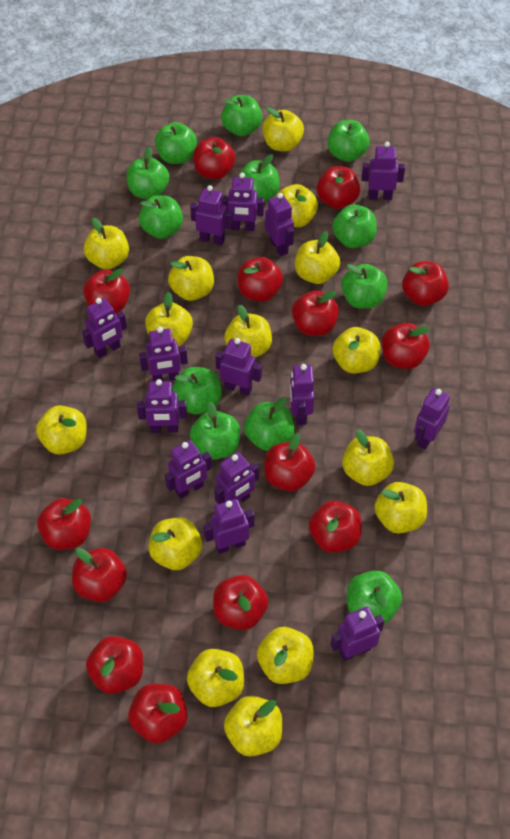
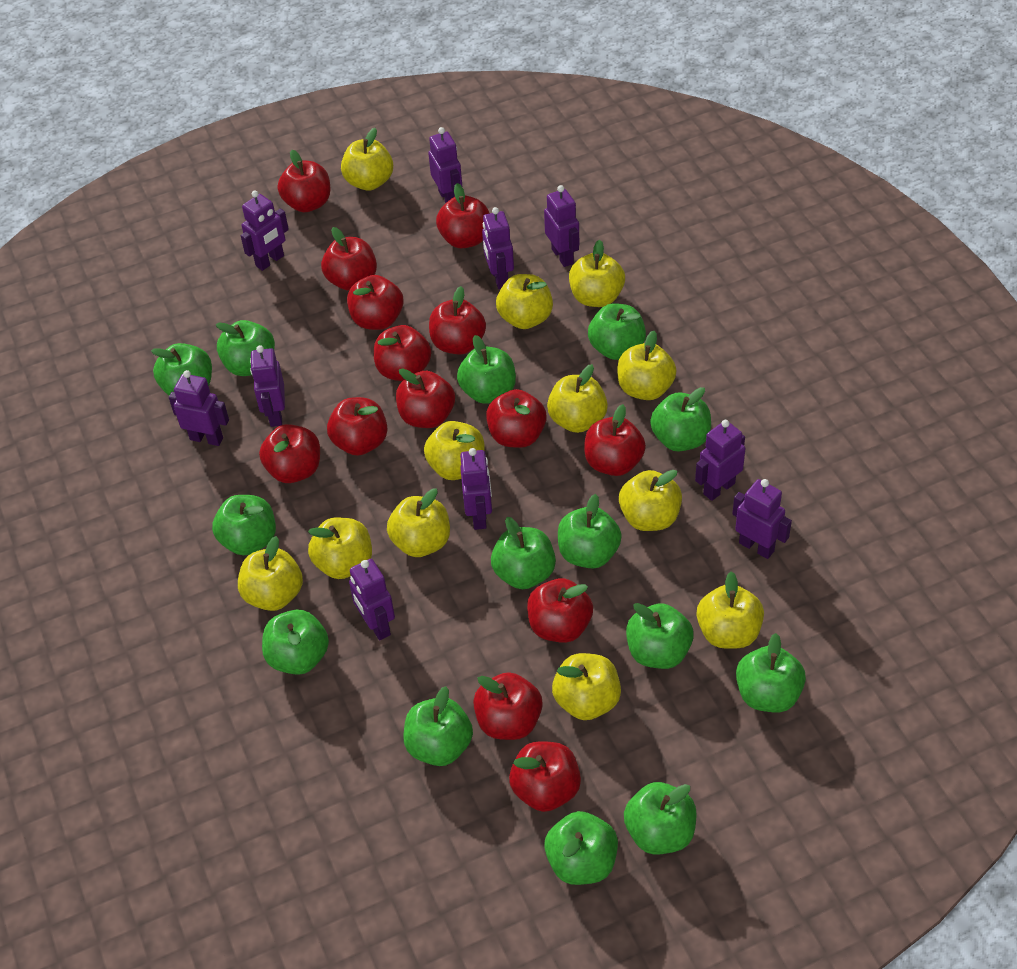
green apple: [126,147,169,199] [139,195,183,239] [155,122,197,164] [172,367,222,414] [190,402,240,460] [221,95,263,136] [238,154,280,202] [244,397,294,451] [328,120,370,162] [332,204,377,248] [341,264,388,309] [347,570,402,624] = 12 -> [151,343,212,395] [212,495,276,555] [216,320,275,376] [262,610,329,675] [403,686,473,766] [457,335,516,404] [491,517,556,589] [544,811,618,885] [558,494,622,569] [588,303,646,360] [624,782,697,855] [626,603,694,669] [650,387,711,452] [736,633,806,712] = 14
purple robot: [82,298,127,358] [137,379,187,433] [139,327,188,382] [165,440,212,499] [190,185,233,245] [203,499,255,554] [214,452,259,504] [215,338,262,396] [222,173,264,231] [265,193,294,257] [290,364,314,425] [331,607,384,661] [362,142,405,200] [414,388,450,449] = 14 -> [169,370,229,446] [241,191,289,271] [250,345,285,427] [349,559,395,640] [428,127,462,203] [460,448,492,530] [482,207,514,289] [544,185,579,267] [695,420,745,501] [732,479,792,559] = 10
yellow apple: [36,405,87,454] [84,218,129,269] [145,292,193,346] [148,518,202,570] [168,256,214,301] [187,649,244,707] [224,305,272,358] [224,696,283,756] [257,627,314,684] [262,107,304,151] [276,184,318,227] [295,231,340,284] [332,327,380,373] [342,429,394,486] [374,482,427,534] = 15 -> [238,536,303,611] [308,517,372,579] [341,128,393,191] [387,488,450,557] [424,421,485,480] [496,274,553,329] [547,364,608,433] [552,653,621,720] [569,240,625,307] [617,331,677,400] [619,470,682,531] [697,571,764,649] = 12

